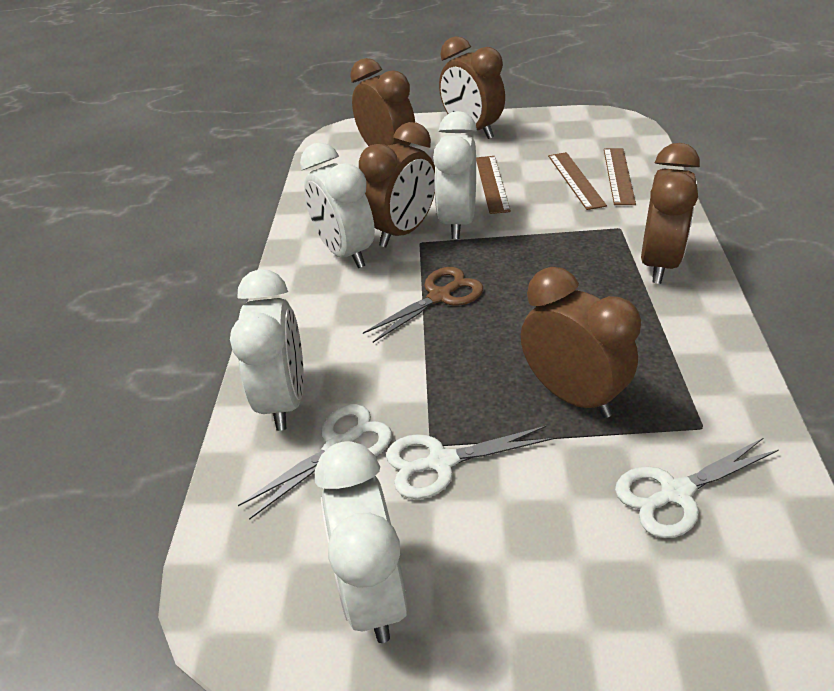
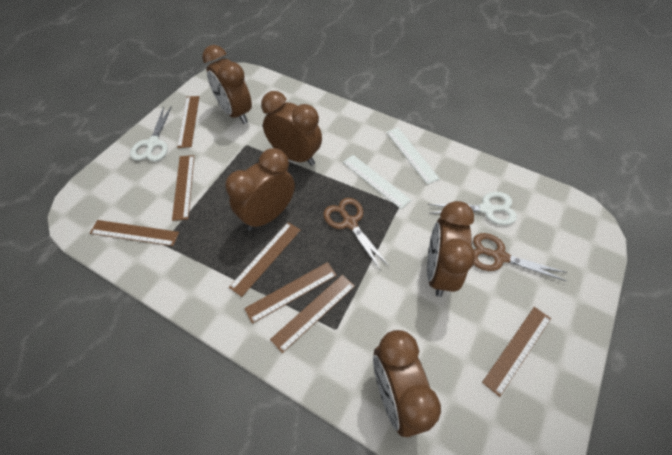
brown ruler: [476,156,511,214] [548,152,607,210] [604,148,636,205] = 3 -> [90,220,179,246] [172,155,194,221] [177,96,199,148] [229,222,301,297] [244,262,337,324] [270,275,355,353] [482,307,551,397] = 7
brown scissors: [363,267,483,343] = 1 -> [323,198,389,271] [473,233,567,281] = 2
white clock: [230,269,304,431] [300,142,375,268] [315,441,408,643] [433,111,477,239] = 4 -> none = 0
white ruler: none = 0 -> [343,155,411,209] [386,128,440,184] = 2
white scissors: [238,404,392,520] [386,426,554,499] [615,438,779,538] = 3 -> [130,106,172,161] [428,192,517,225] = 2

